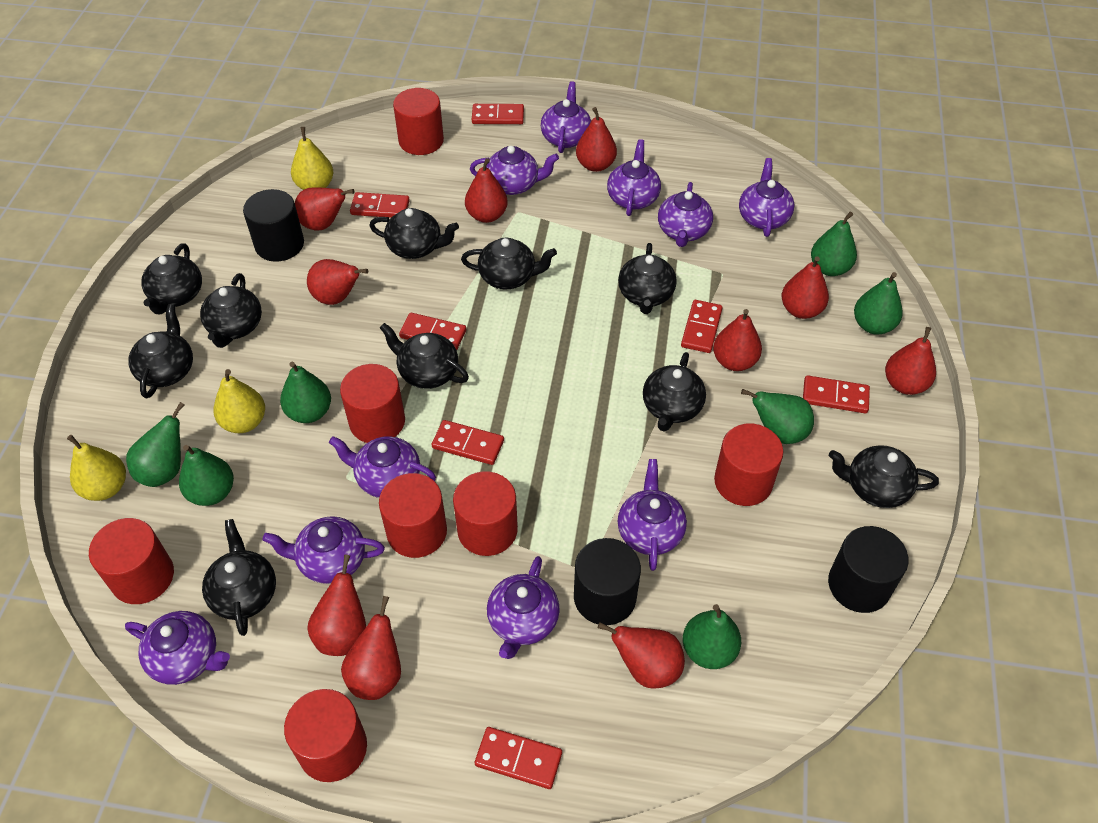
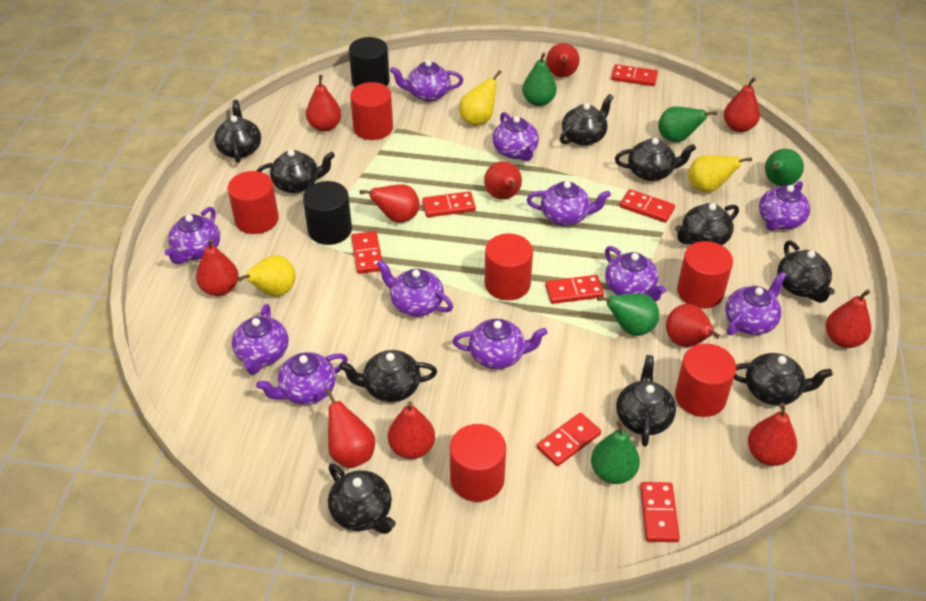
black cylinder: [243,189,304,262] [574,538,641,625] [828,526,909,613] = 3 -> [303,181,352,245] [349,37,390,87] = 2
green pear: [126,402,185,487] [179,445,234,506] [280,361,331,423] [683,604,741,669] [741,389,814,444] [811,212,857,276] [854,272,903,334] = 7 -> [522,53,557,106] [591,420,640,484] [597,294,659,336] [658,107,717,142] [765,149,804,186] = 5
purple teapot: [125,611,230,685] [263,516,385,584] [329,436,436,498] [470,146,559,195] [487,556,560,659] [541,81,591,153] [607,139,661,216] [618,459,687,571] [658,182,713,247] [739,158,794,237] = 10 -> [164,207,220,264] [232,304,288,375] [256,352,348,405] [376,260,453,317] [390,60,463,102] [452,319,547,369] [493,112,539,161] [527,181,611,226] [605,246,666,302] [725,272,786,335] [759,181,810,231] = 11
red cylinder: [89,518,174,604] [284,689,367,782] [340,364,405,443] [379,473,447,558] [393,88,444,155] [453,471,518,556] [714,424,783,506] = 7 -> [228,171,279,234] [350,82,393,140] [450,424,506,502] [485,233,533,300] [675,344,736,417] [677,241,733,309] = 6
red pear: [295,187,355,230] [307,259,368,305] [307,555,366,656] [341,596,401,700] [465,158,508,223] [576,107,617,172] [598,622,685,689] [713,309,762,371] [782,256,829,319] [885,327,936,395] = 10 -> [196,238,239,296] [306,75,342,132] [325,388,375,468] [360,184,420,223] [388,401,435,459] [484,161,522,199] [546,43,579,77] [666,304,720,347] [724,77,760,132] [748,403,797,466] [826,289,871,348] = 11

